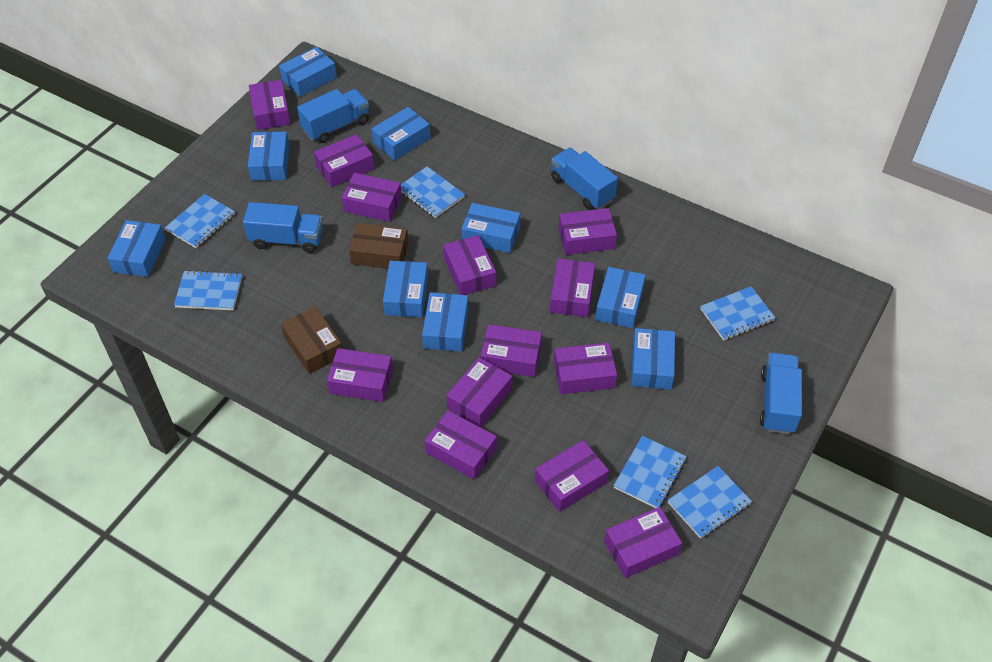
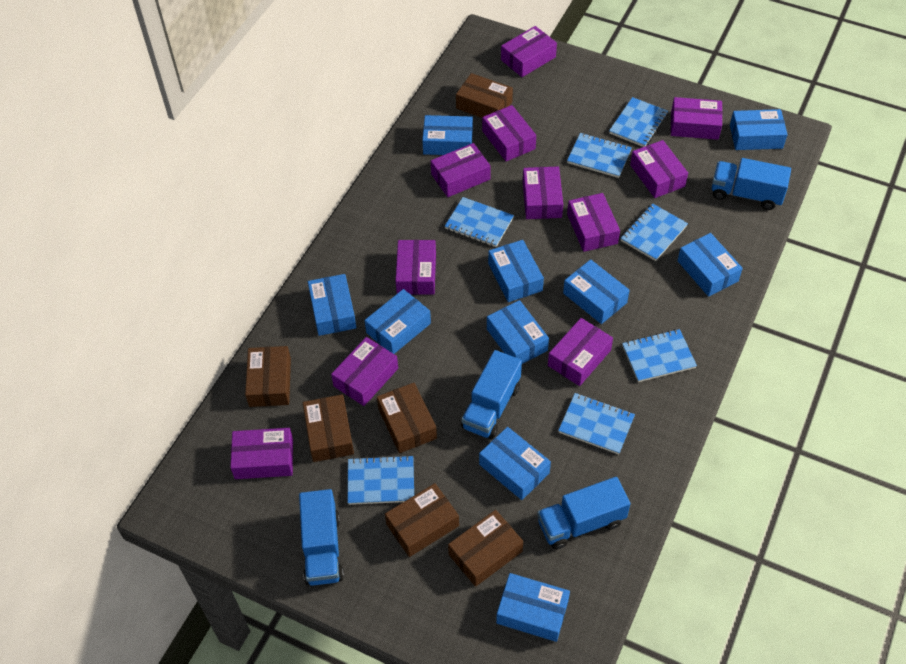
blue box: [107,220,166,277] [248,132,290,181] [279,47,337,97] [372,107,431,161] [383,261,428,317] [422,292,469,352] [461,203,520,253] [595,267,646,328] [631,328,675,390] = 9 -> [308,274,356,336] [364,289,431,354] [422,115,473,155] [479,427,551,500] [487,300,549,364] [488,240,544,302] [496,573,570,642] [563,259,630,324] [677,233,743,297] [730,109,788,150] = 10
blue notebook: [165,194,235,248] [174,270,242,310] [401,167,465,218] [614,436,687,508] [668,466,752,539] [700,286,776,341] = 6 -> [348,455,414,505] [445,197,514,247] [558,393,635,455] [567,133,632,178] [609,97,668,147] [620,203,688,261] [622,329,697,382] = 7
brown box: [281,307,343,374] [349,223,409,269] = 2 -> [245,346,291,407] [303,394,354,462] [377,383,437,453] [385,483,459,557] [448,510,523,587] [456,73,513,118] = 6
purple box: [249,80,291,130] [314,134,375,187] [327,348,393,402] [342,173,402,222] [425,411,497,480] [443,235,496,295] [446,357,512,427] [481,324,542,377] [535,440,609,512] [550,259,595,317] [554,342,617,394] [559,208,617,255] [604,507,682,578] = 13 -> [230,428,293,479] [331,337,398,406] [396,240,436,295] [431,143,491,197] [482,105,536,161] [501,26,557,77] [523,167,563,219] [548,318,613,386] [567,193,620,252] [630,140,688,198] [671,97,722,140] = 11

